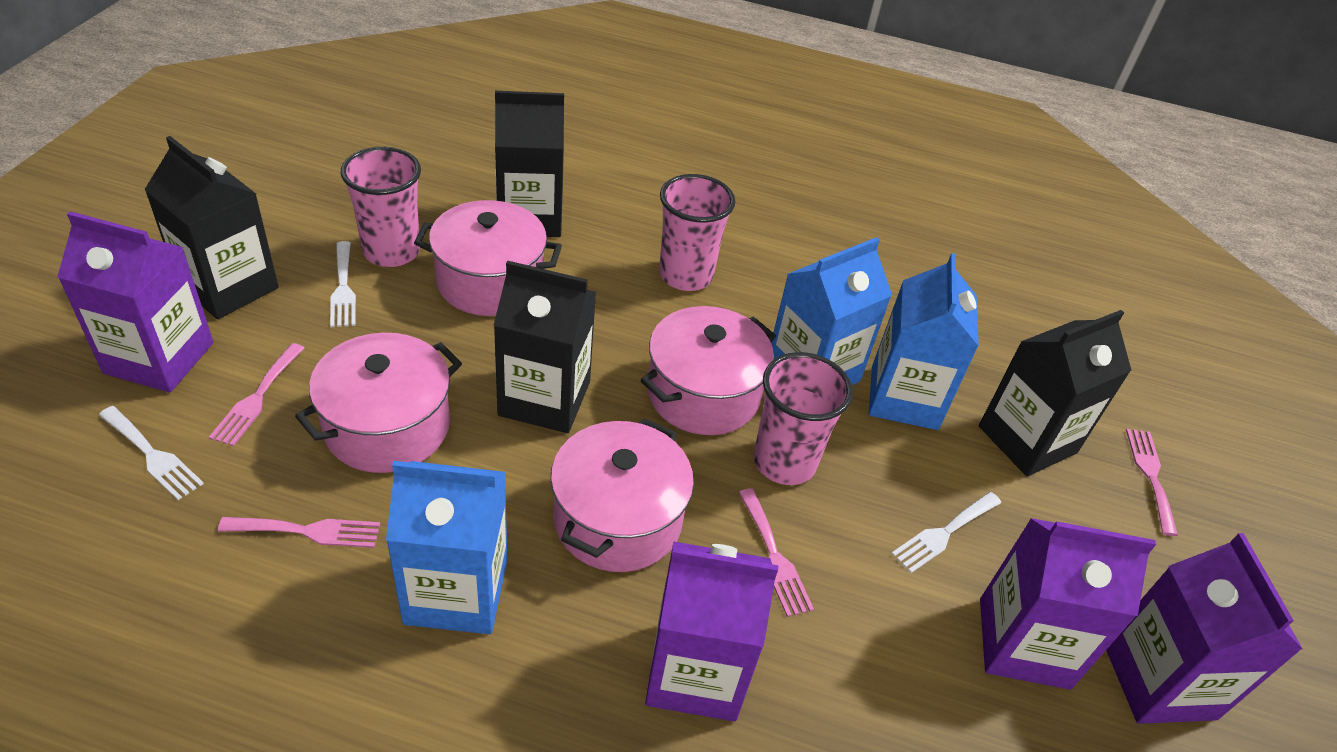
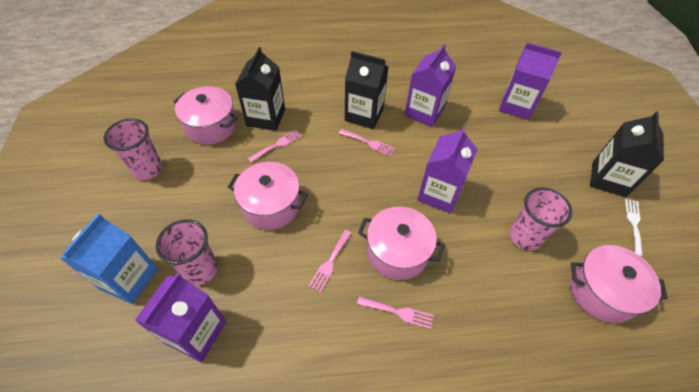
black carton: [144,136,279,319] [494,261,596,433] [495,91,564,237] [979,310,1132,476] = 4 -> [235,47,285,131] [345,51,388,129] [590,111,664,197] = 3
blue carton: [386,461,507,634] [771,237,892,385] [869,253,979,430] = 3 -> [60,213,158,304] = 1
white fork: [99,406,204,500] [330,241,356,327] [891,492,1001,573] = 3 -> [625,199,643,257] = 1

